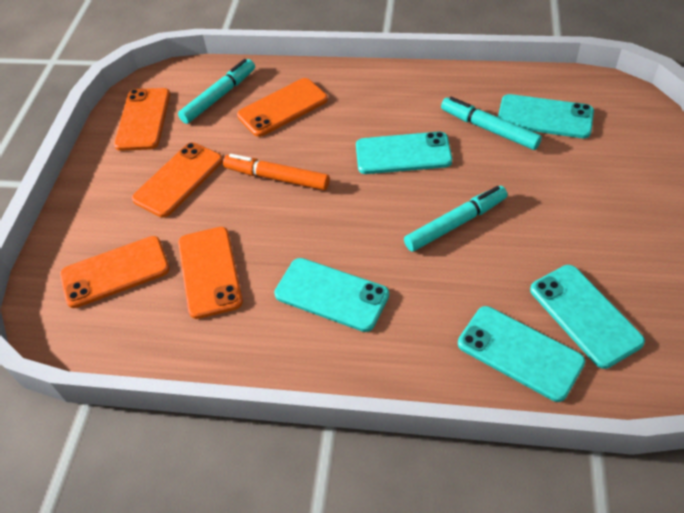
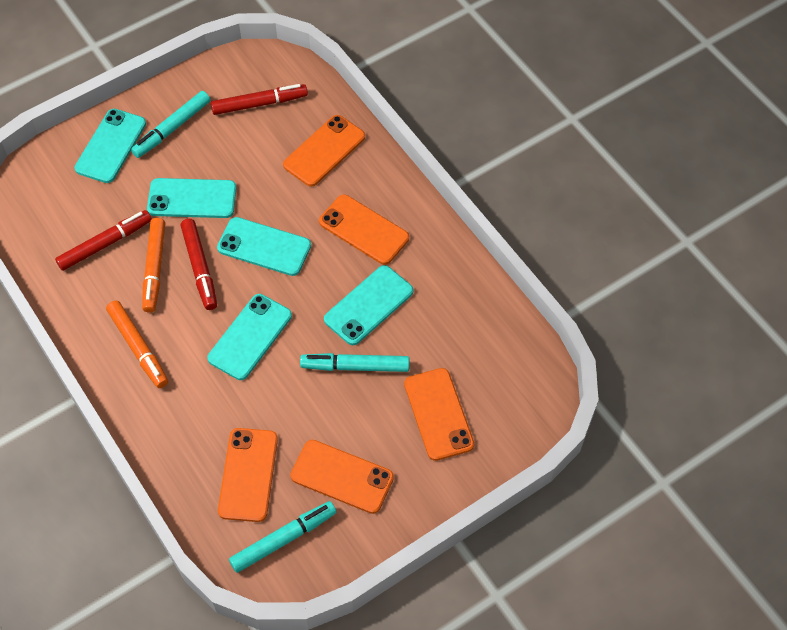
orange marker: [223,154,330,190] = 1 -> [106,300,168,388] [142,218,165,313] = 2
red marker: none = 0 -> [55,210,152,271] [181,219,217,310] [211,84,308,115] = 3

